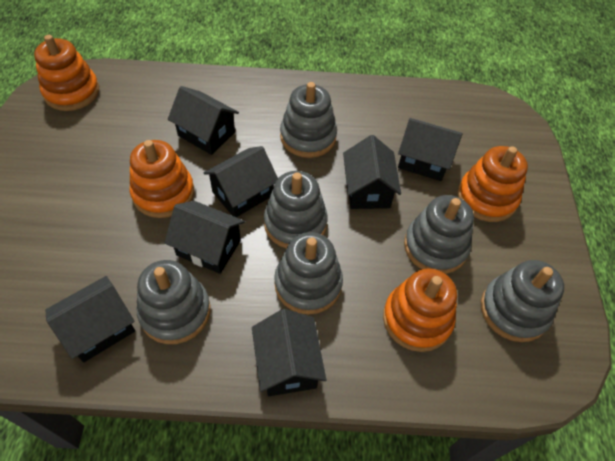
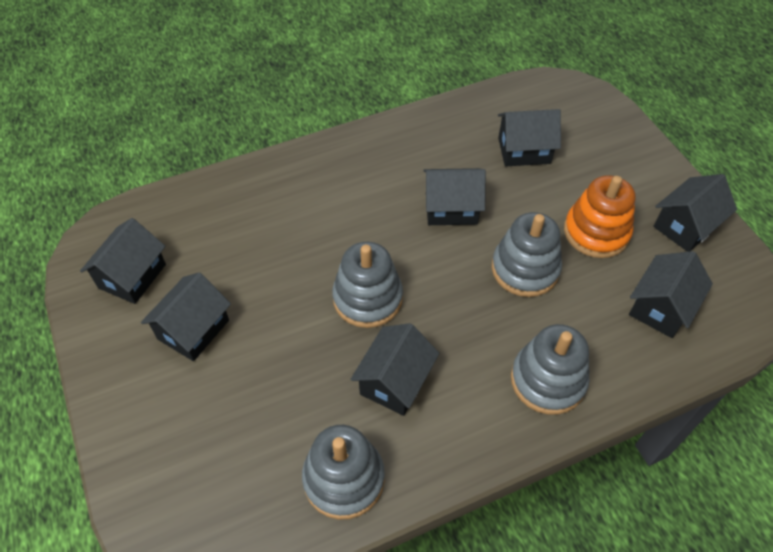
grey stacking toy: [137,260,211,344] [264,171,328,248] [274,232,343,314] [280,82,337,158] [404,195,474,274] [481,260,564,342] = 6 -> [302,425,385,520] [332,242,403,328] [492,212,562,297] [511,324,590,415] = 4
orange stacking toy: [34,35,99,111] [130,140,194,218] [383,268,457,352] [458,146,528,222] = 4 -> [564,175,636,258] = 1

